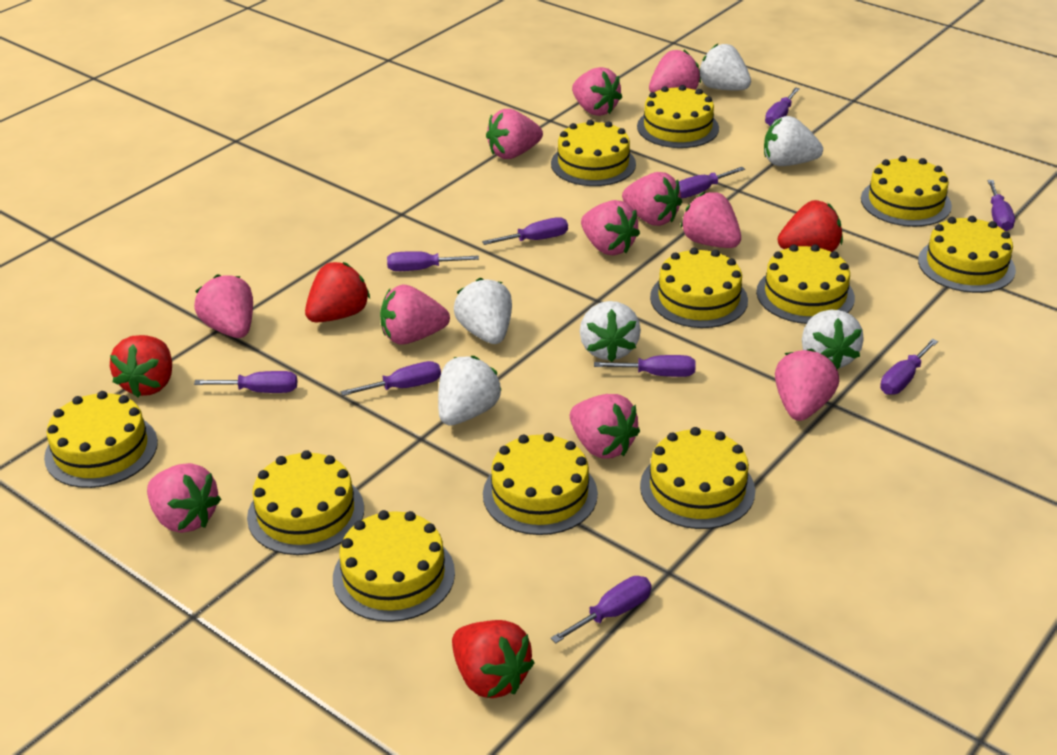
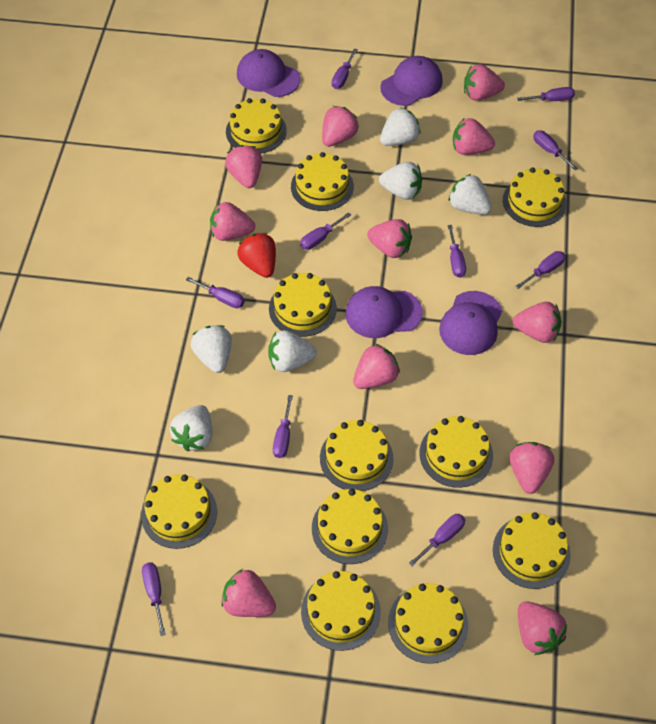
purple cap: none = 0 -> [237,49,301,97] [345,286,422,338] [380,56,443,106] [439,291,502,355] = 4
red strawberry: [110,335,172,397] [305,262,370,322] [452,620,534,698] [778,200,843,252] = 4 -> [237,233,276,278] = 1

